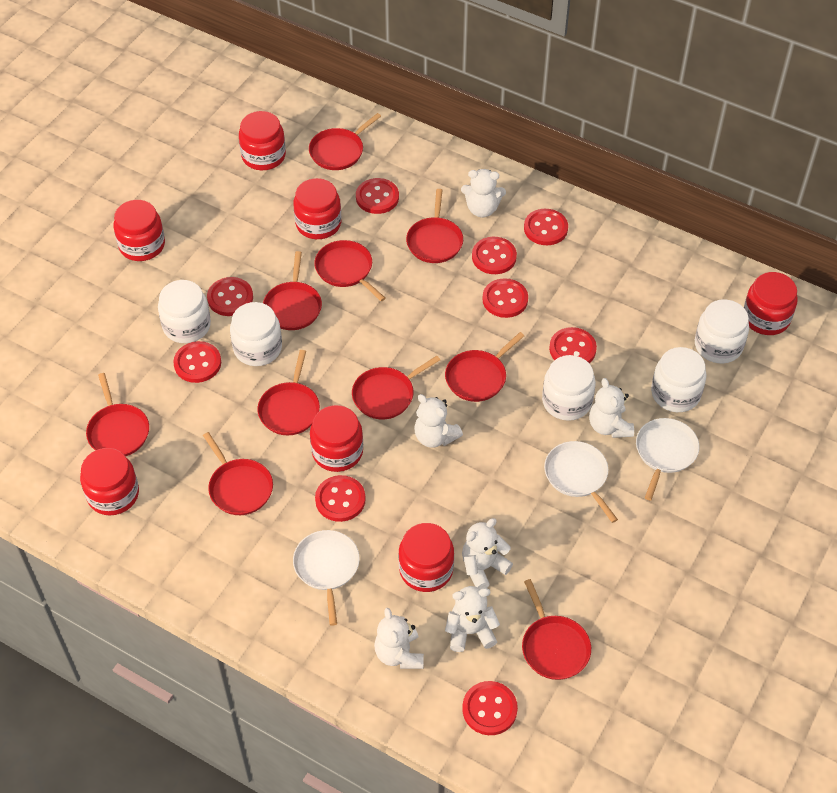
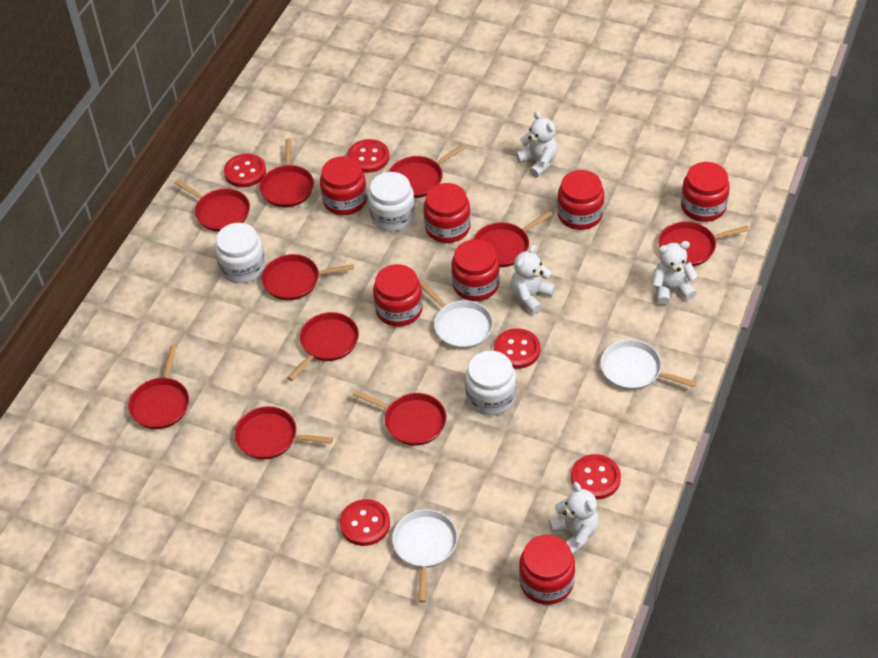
red button: [173,341,221,383] [207,277,253,316] [315,475,366,522] [356,178,399,214] [462,681,518,735] [472,237,517,274] [482,278,528,318] [524,209,568,245] [549,327,597,363] = 9 -> [224,154,266,187] [340,499,390,546] [348,139,389,173] [494,328,540,369] [571,454,621,499] = 5
white jar: [158,280,211,343] [230,302,282,366] [542,355,596,421] [651,347,706,412] [695,299,749,364] = 5 -> [215,223,265,283] [368,172,415,231] [465,351,516,416] = 3
white teddy bear: [374,608,424,669] [414,394,463,448] [445,586,500,652] [461,169,506,217] [462,518,513,589] [589,378,634,438] = 6 -> [511,245,555,314] [516,111,558,178] [549,482,599,554] [652,241,698,305] = 4

